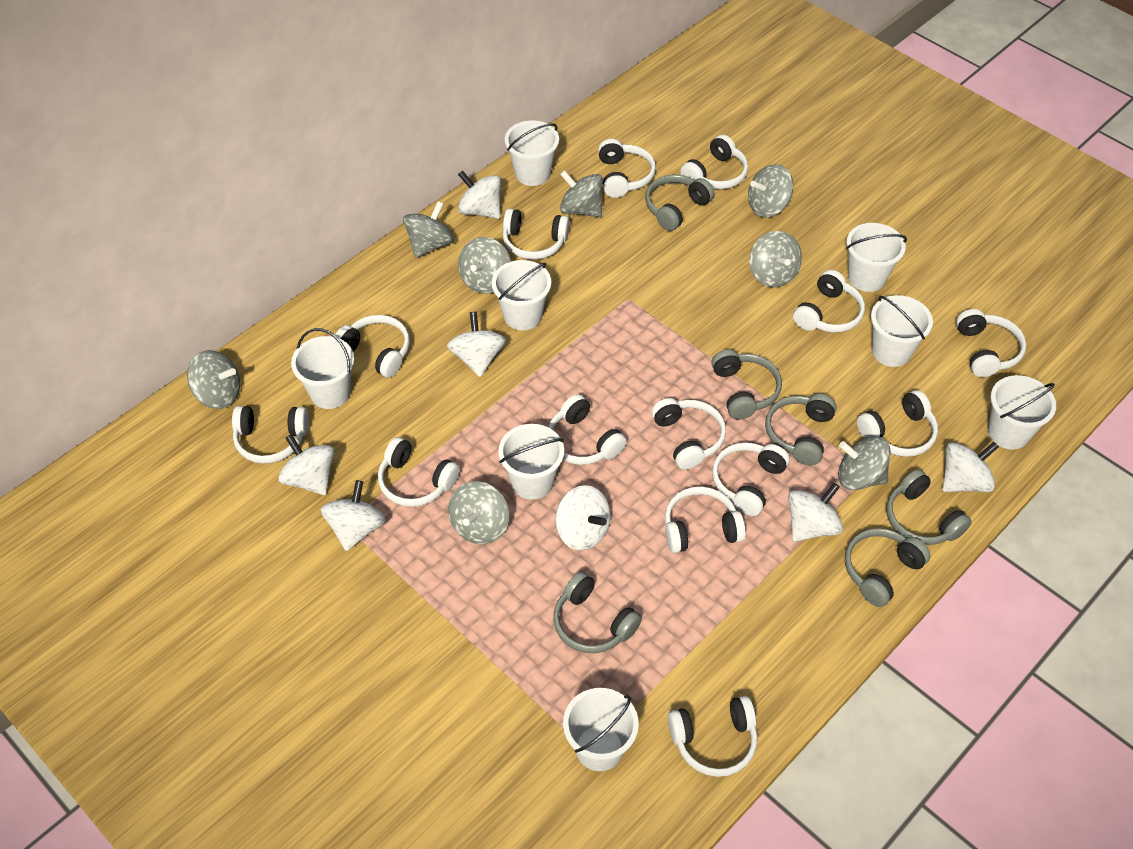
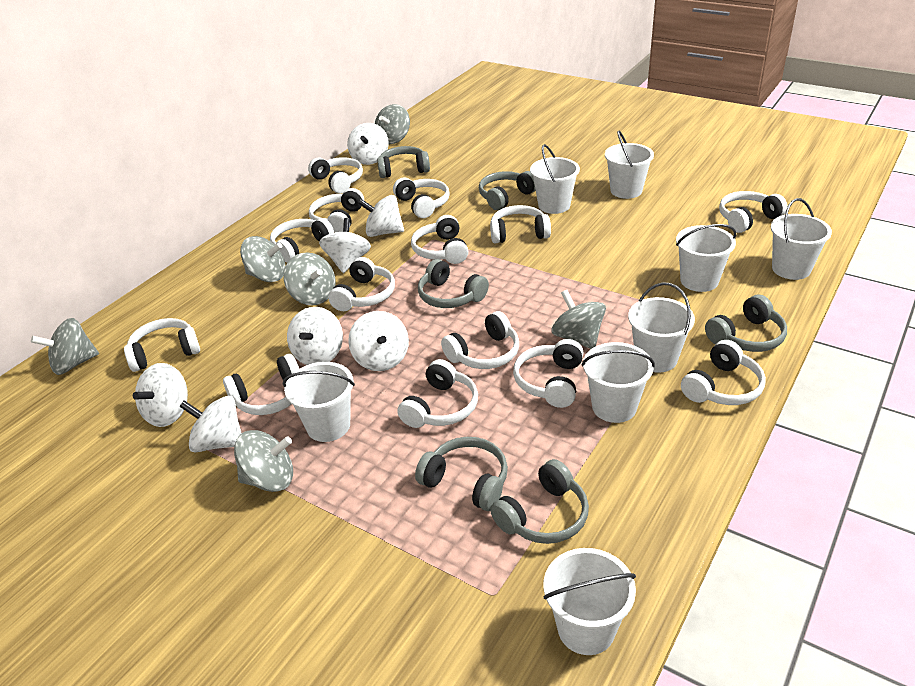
grey spinning top: [187,350,240,409] [403,201,454,258] [448,481,509,544] [458,237,511,294] [560,170,603,217] [748,164,793,218] [749,231,802,288] [838,436,891,490] = 8 -> [31,318,99,375] [234,430,293,492] [240,236,285,282] [284,253,335,305] [375,104,410,144] [551,290,606,349] = 6

